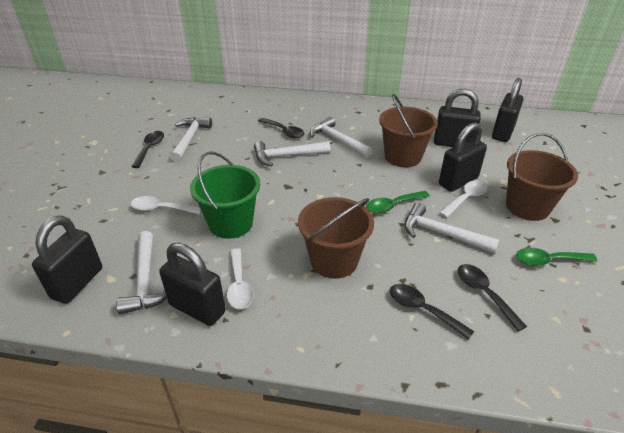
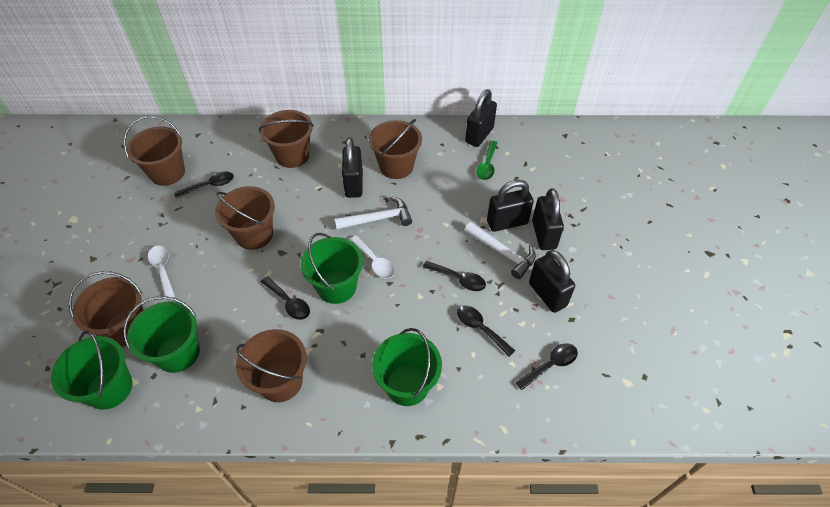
black spoon: [131,131,164,168] [258,118,304,138] [390,284,474,340] [458,264,527,331] = 4 -> [174,171,234,198] [261,276,310,320] [423,261,486,291] [457,305,515,357] [515,343,578,390] = 5
brown bucket: [298,197,374,279] [379,94,438,167] [506,133,578,221] = 3 -> [69,271,143,347] [123,116,185,186] [215,186,275,250] [236,329,307,402] [258,110,314,168] [369,119,422,179] = 6
green bucket: [190,151,260,239] = 1 -> [51,331,132,410] [123,296,200,373] [300,233,363,304] [372,328,442,406] = 4
green spoon: [366,191,430,214] [516,248,598,266] = 2 -> [476,141,497,180] = 1
white hammer: [116,231,167,314] [170,117,212,162] [254,141,331,166] [310,117,373,158] [404,203,499,253] = 5 -> [334,196,412,230] [464,222,536,279] = 2
white spoon: [130,196,201,214] [227,248,254,309] [439,180,488,218] = 3 -> [148,245,175,300] [350,235,395,278] = 2

